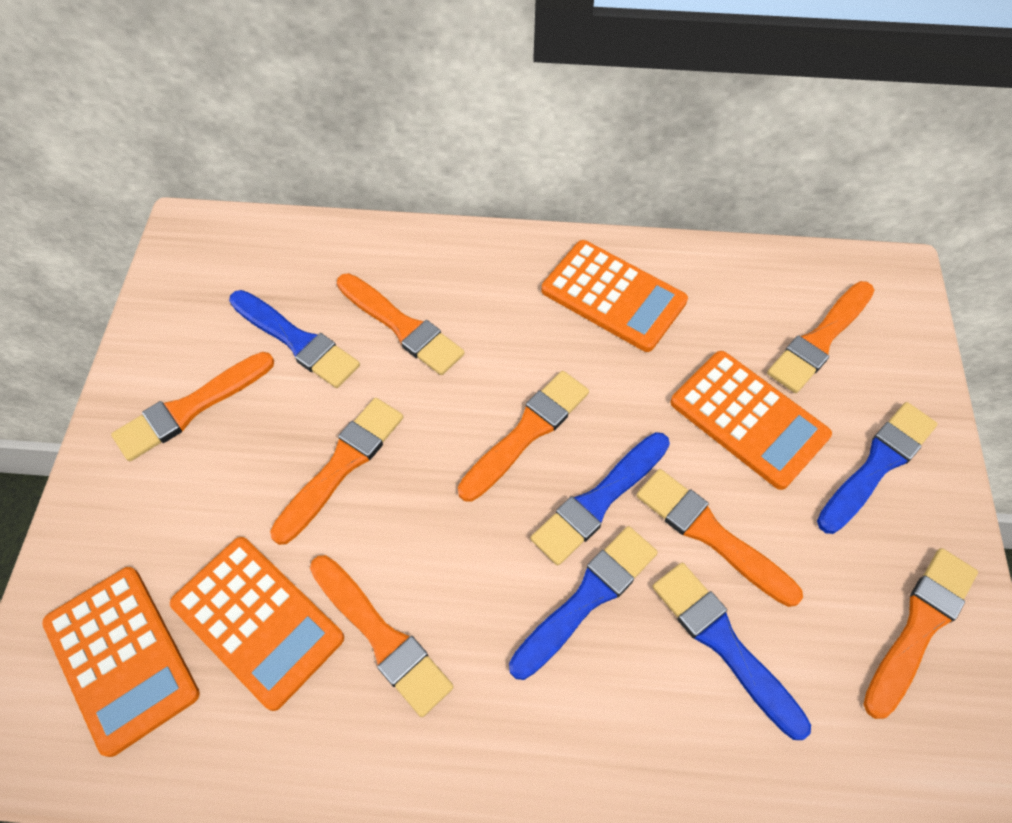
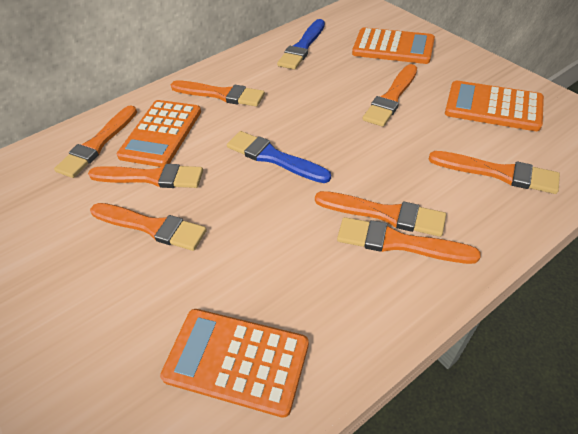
blue brush: [229,290,360,388] [509,526,658,680] [531,432,670,565] [652,563,811,740] [817,402,938,534] = 5 -> [227,131,331,183] [277,19,325,70] = 2

